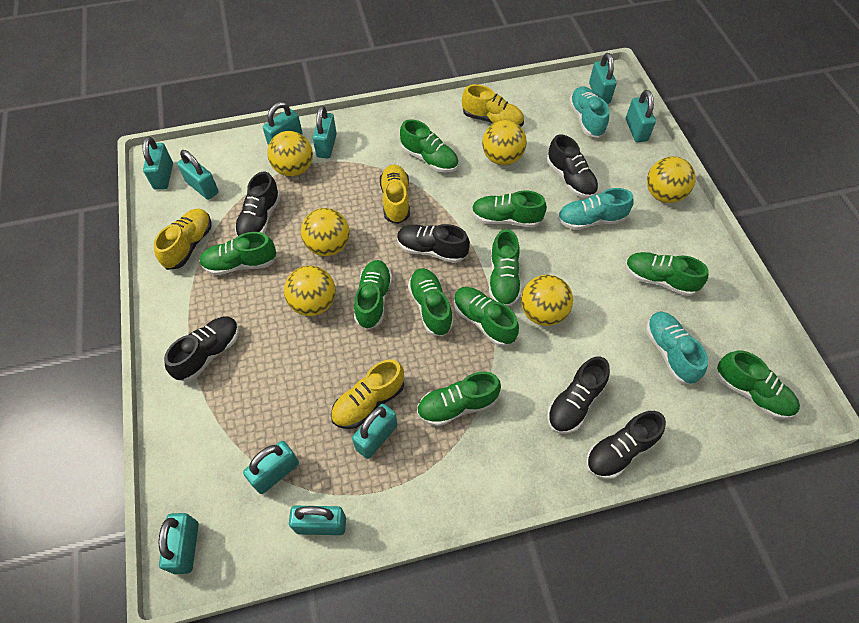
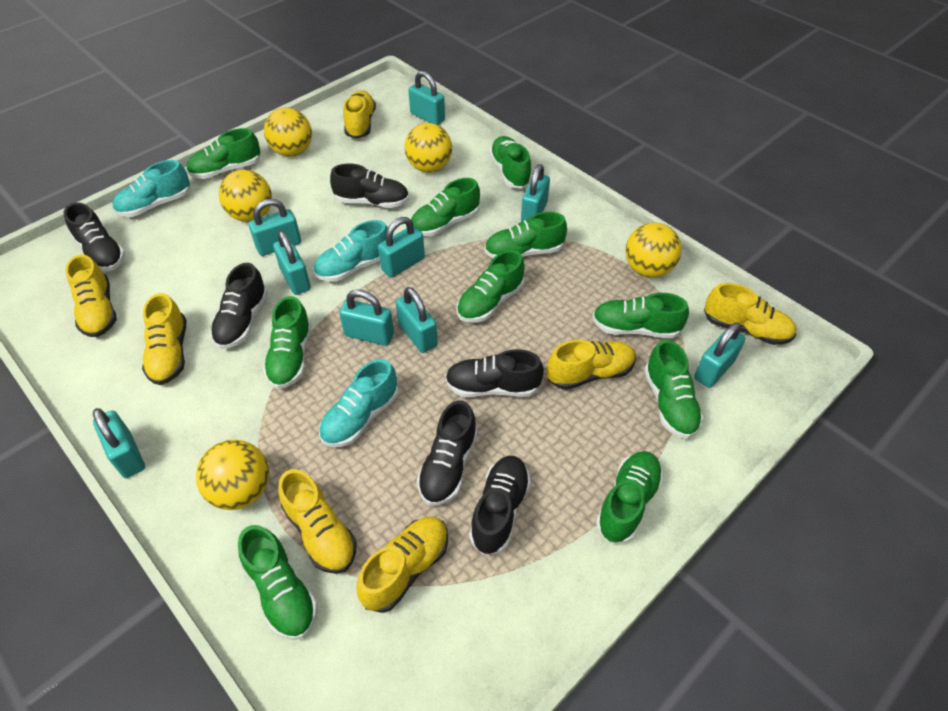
turquoise padlock: [143,136,173,190] [159,513,199,574] [177,150,219,200] [243,441,299,494] [263,102,302,145] [289,506,346,535] [313,106,337,158] [352,404,397,459] [589,53,617,104] [626,90,656,142] = 10 -> [93,408,145,478] [249,199,301,256] [273,231,311,295] [339,290,394,346] [378,217,425,278] [396,287,438,353] [408,71,445,125] [521,164,550,222] [694,322,745,388] = 9
yellow ball: [267,131,313,177] [284,265,336,316] [301,208,350,256] [482,120,527,165] [521,275,573,326] [647,156,696,203] = 6 -> [196,440,269,510] [219,170,272,222] [264,108,312,156] [405,123,452,173] [625,223,682,278] = 5
yellow shoe: [154,209,212,270] [331,359,404,429] [380,165,410,224] [462,84,524,126] = 4 -> [65,254,117,337] [142,293,186,385] [278,469,357,574] [343,90,376,139] [356,516,448,613] [547,340,636,390] [704,283,796,345] = 7

